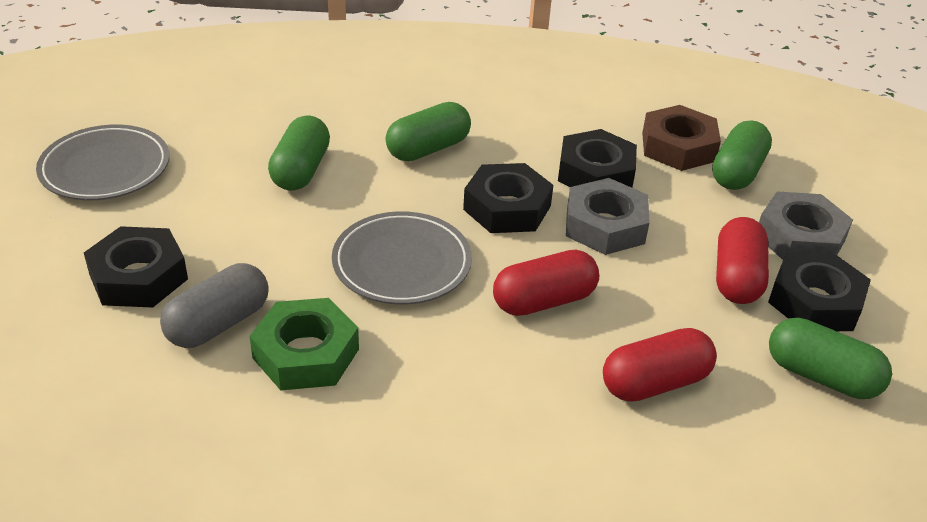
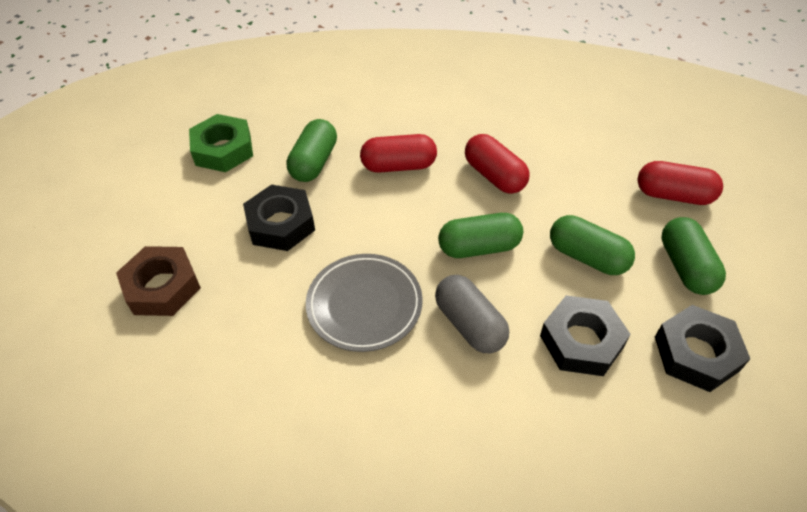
black nut: [84,226,188,308] [463,163,553,233] [558,129,637,188] [768,252,871,331] = 4 -> [243,184,315,251] [540,295,631,376] [655,305,750,392] = 3
grey nut: [566,178,650,255] [759,191,853,260] = 2 -> none = 0
grey plate: [36,125,169,200] [332,211,472,305] = 2 -> [306,254,423,352] = 1

